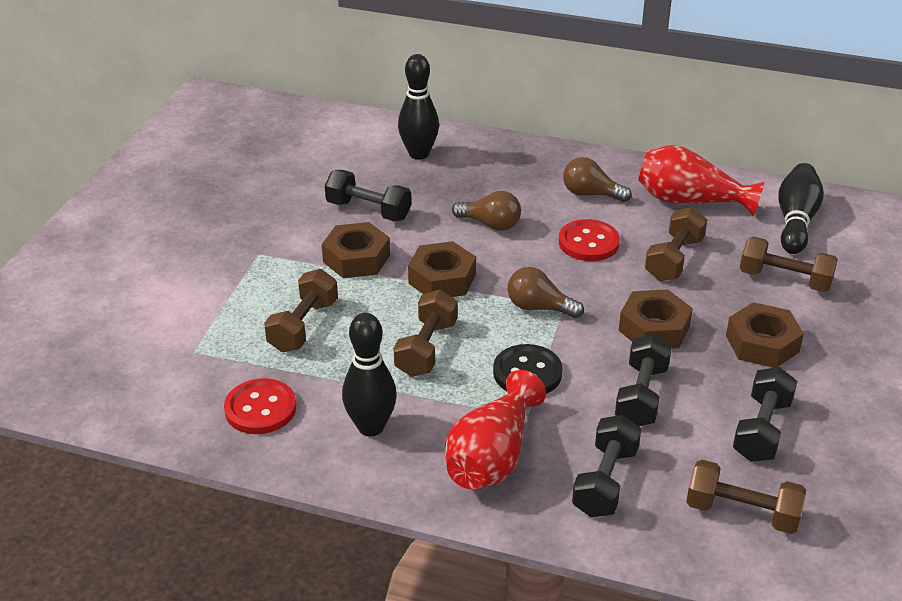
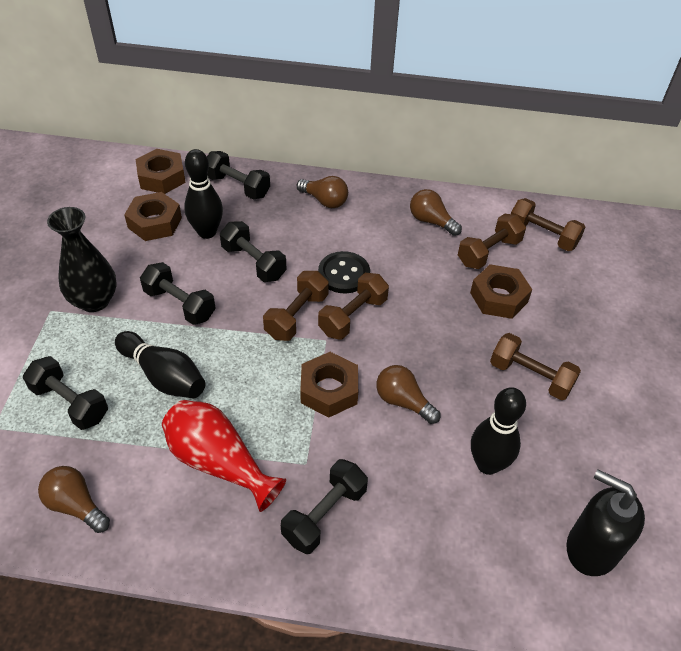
black dumbbell: [325,170,411,221] [572,415,641,517] [615,334,672,426] [733,367,797,462] = 4 -> [23,356,108,430] [140,262,216,325] [207,151,270,199] [220,221,287,282] [281,459,368,554] = 5
black soap dispenser: none = 0 -> [567,470,645,576] = 1
black vase: none = 0 -> [47,207,116,312] = 1
brown light bulb: [452,191,521,231] [508,267,584,318] [563,157,631,202] = 3 -> [38,466,110,533] [296,176,348,208] [376,365,440,424] [410,189,462,236] = 4
red button: [224,378,296,434] [559,219,620,261] = 2 -> none = 0
red vase: [445,370,546,489] [638,145,765,216] = 2 -> [162,400,286,512] = 1

